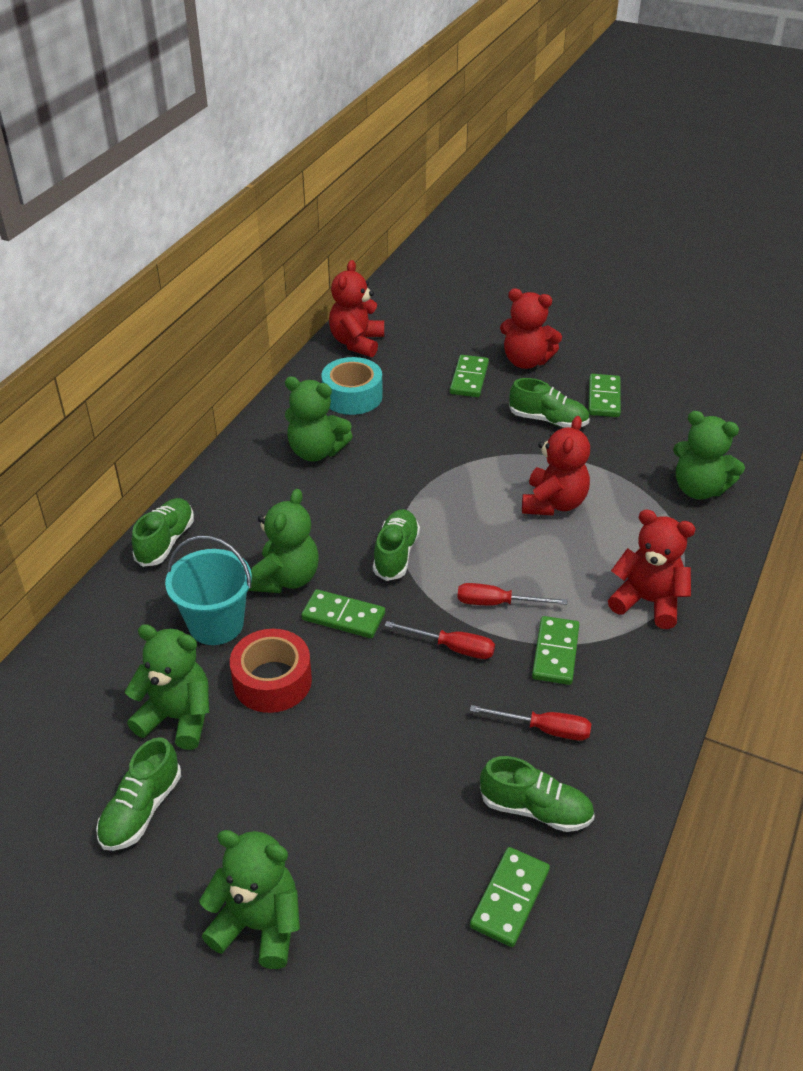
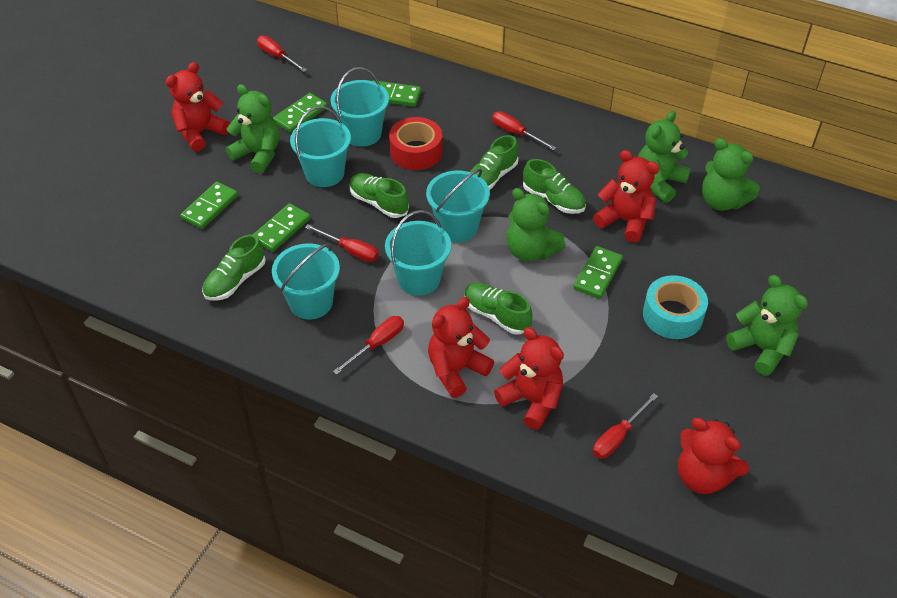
red screwdriver: [385,621,495,659] [457,583,567,605] [470,705,591,741] = 3 -> [257,36,307,72] [305,224,379,262] [333,316,404,375] [492,111,556,150] [593,393,658,459] = 5
red teddy bear: [329,260,384,357] [500,288,562,369] [522,416,590,516] [608,509,696,629] = 4 -> [166,62,230,151] [428,297,494,398] [494,327,564,430] [593,150,659,243] [678,418,749,494] = 5
turquoise bucket: [165,536,252,645] = 1 -> [272,243,340,320] [290,106,351,187] [331,67,389,147] [385,210,451,296] [426,169,490,242] = 5

